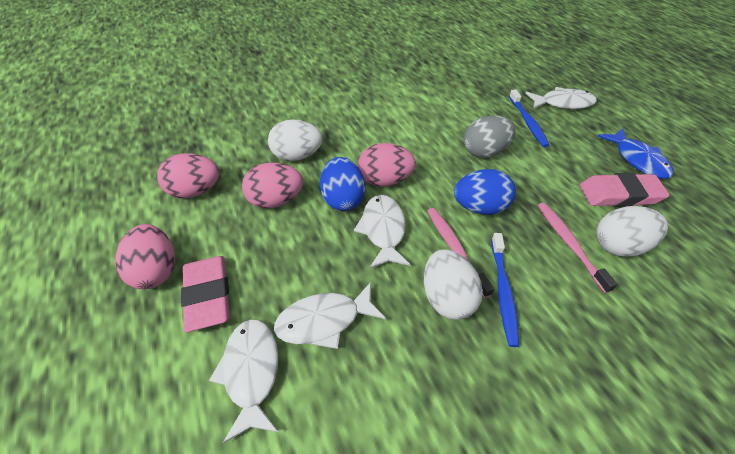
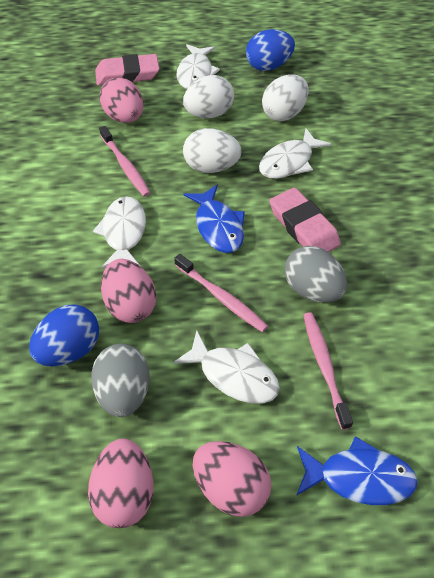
blue fish: [598,129,673,179] = 1 -> [184,184,245,253] [296,436,418,505] = 2
blue toothbrush: [491,233,519,347] [509,89,550,147] = 2 -> none = 0
grey egg: [464,115,516,158] = 1 -> [91,344,150,417] [285,246,347,303] = 2
pink toothbrush: [427,208,494,298] [538,203,618,293] = 2 -> [99,126,150,197] [174,254,268,332] [303,312,353,430] = 3

